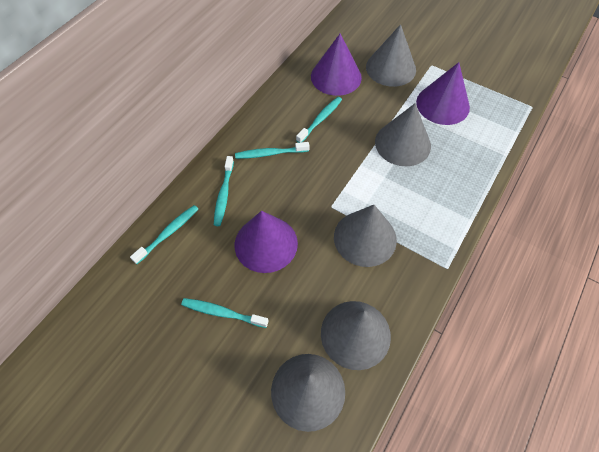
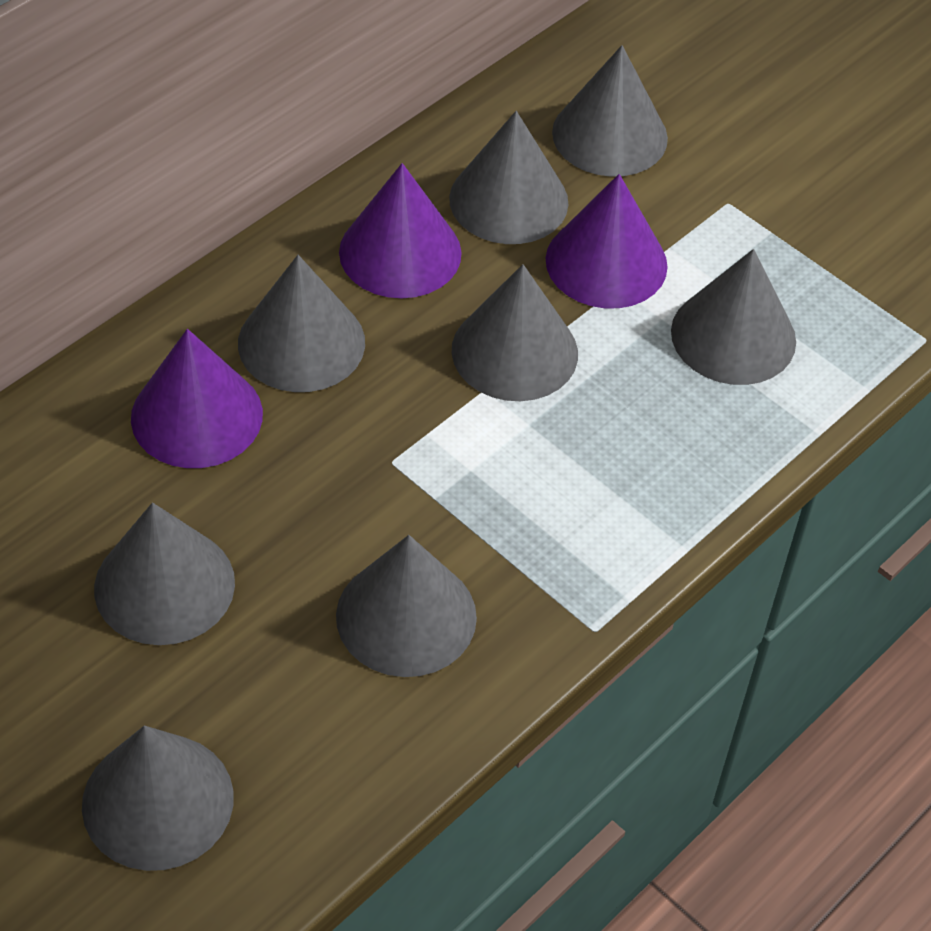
grey cone: [271,354,345,432] [321,301,391,370] [334,205,397,267] [366,24,416,87] [375,103,431,166] = 5 -> [82,726,234,871] [94,502,235,645] [238,255,365,392] [336,535,477,677] [449,111,569,244] [451,264,578,401] [552,45,668,177] [671,249,796,385] = 8
turquoise toothbrush: [130,205,198,264] [181,298,269,328] [214,156,234,226] [235,142,309,159] [296,97,342,143] = 5 -> none = 0

